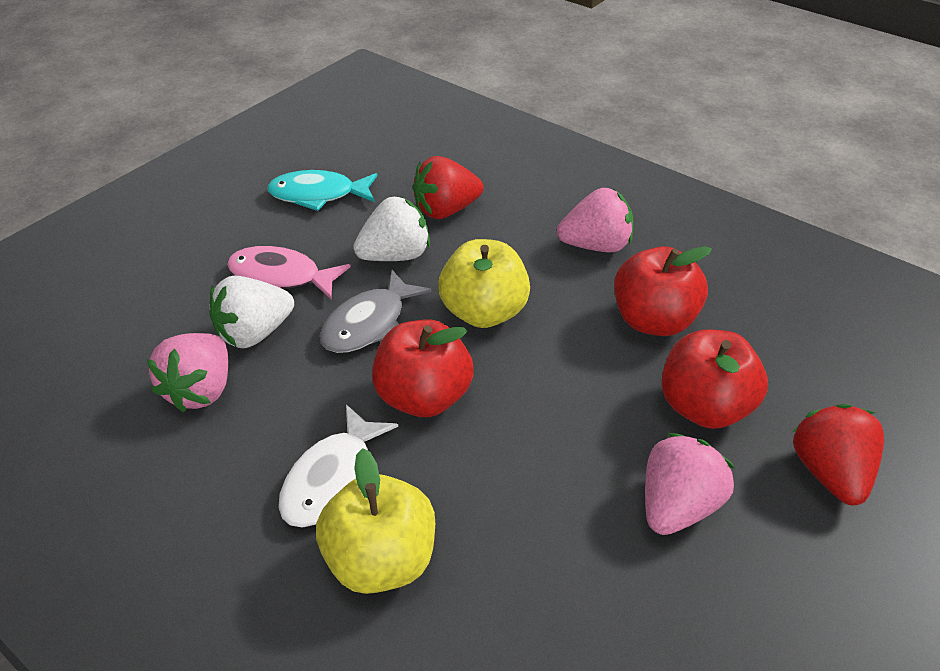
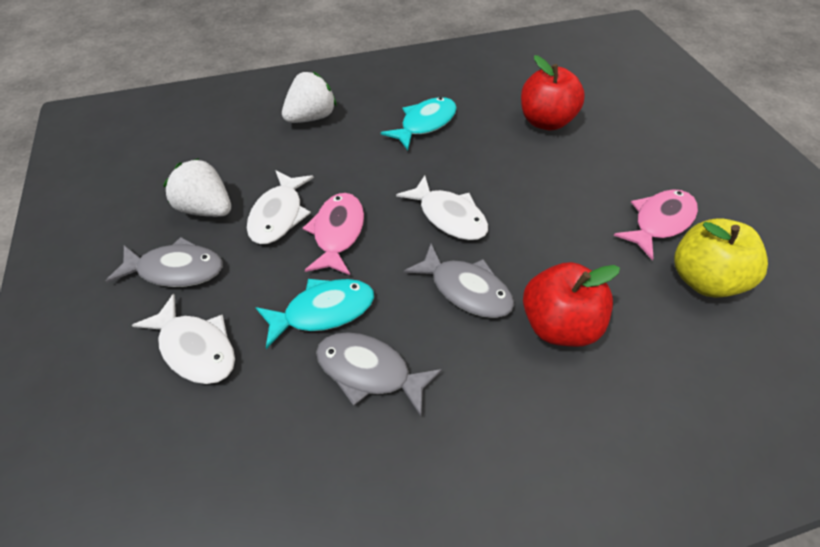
grey fish: [320,270,432,353] = 1 -> [106,237,223,287] [316,332,442,416] [404,244,514,318] = 3
pink fish: [227,246,351,299] = 1 -> [303,193,364,276] [614,189,698,260] = 2
pink strawberry: [147,333,228,412] [557,188,633,252] [645,433,735,535] = 3 -> none = 0
red apple: [372,319,474,417] [614,246,712,336] [661,330,768,429] = 3 -> [521,55,585,130] [523,262,620,347] = 2
red strawberry: [413,156,483,219] [793,404,884,505] = 2 -> none = 0
turquoise fish: [267,170,377,211] = 1 -> [255,279,374,349] [381,97,457,150] = 2
white fish: [278,404,398,527] = 1 -> [132,294,235,384] [247,170,314,244] [396,175,488,240] = 3
yellow apple: [316,448,435,594] [438,239,530,328] = 2 -> [674,218,768,298] = 1

